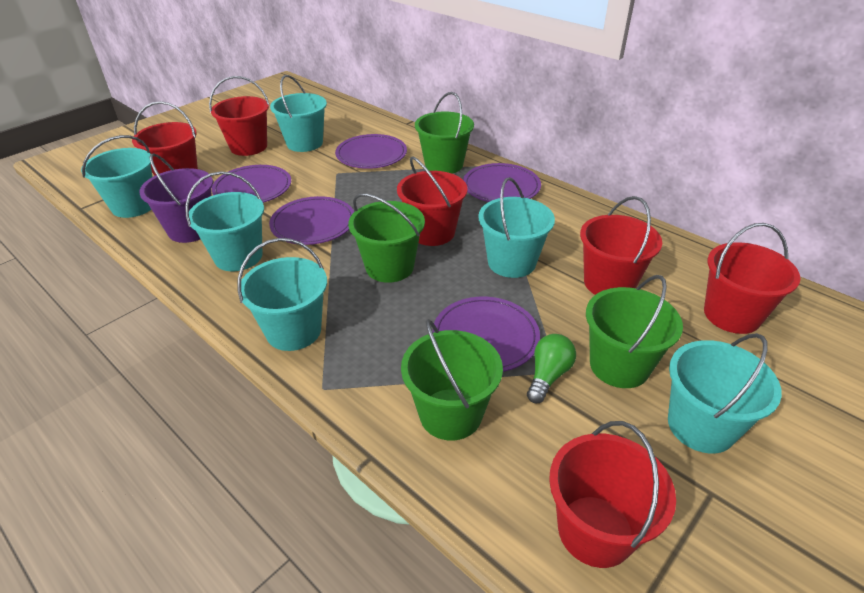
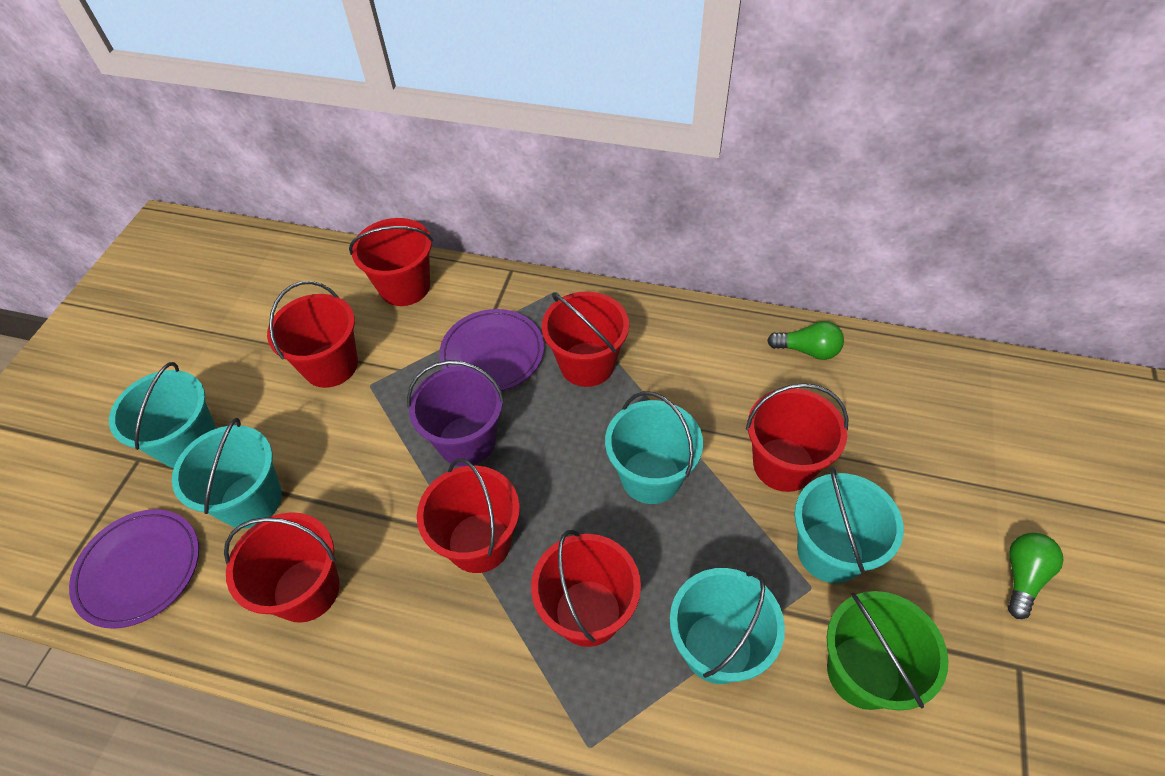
green bucket: [348,194,425,283] [401,319,503,441] [415,92,474,174] [586,275,683,388] = 4 -> [827,591,948,711] = 1
green light bulb: [527,334,576,403] = 1 -> [767,321,844,360] [1008,533,1064,619] = 2
purple plate: [212,165,291,203] [269,196,354,245] [335,134,407,169] [433,297,540,372] [463,163,541,202] = 5 -> [69,509,199,629] [439,309,544,391] = 2
red bucket: [132,101,198,176] [209,76,270,156] [397,156,468,246] [549,421,676,568] [580,196,662,295] [704,223,800,334] = 6 -> [224,512,340,623] [267,281,358,388] [349,218,433,306] [417,458,520,573] [531,530,641,647] [542,292,629,387] [746,383,849,492] = 7
turquoise bucket: [81,135,152,218] [185,171,264,271] [237,238,327,351] [270,75,327,152] [478,177,555,278] [668,333,782,453] = 6 -> [109,362,217,468] [172,418,282,529] [605,391,703,504] [670,568,785,684] [794,467,904,583] = 5

